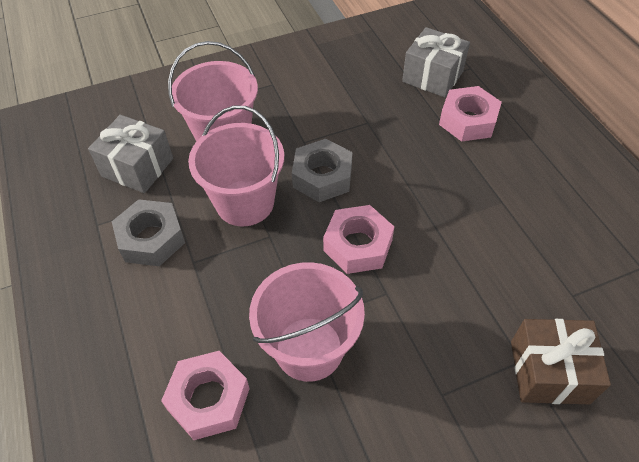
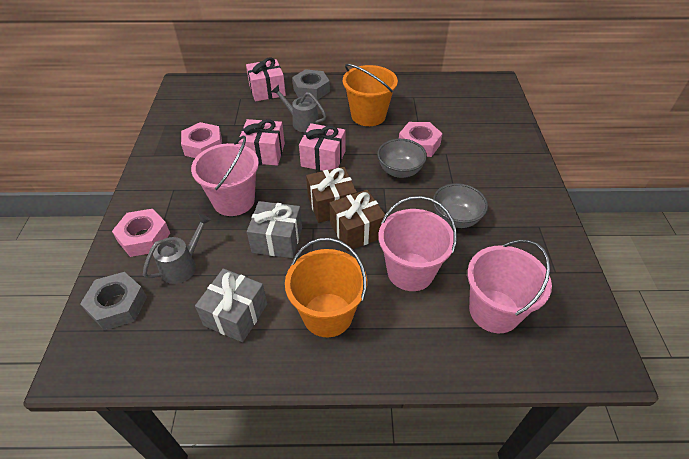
brown gift: [511,319,611,404] = 1 -> [306,167,357,223] [329,190,385,251] = 2
grey bowl: none = 0 -> [377,139,427,178] [433,183,488,228] = 2
grey watering can: none = 0 -> [143,214,211,284] [271,85,326,132] = 2
orange bucket: none = 0 -> [285,238,367,337] [343,64,398,126] = 2
pink gift: none = 0 -> [238,119,285,166] [246,58,286,102] [299,123,345,171] = 3

